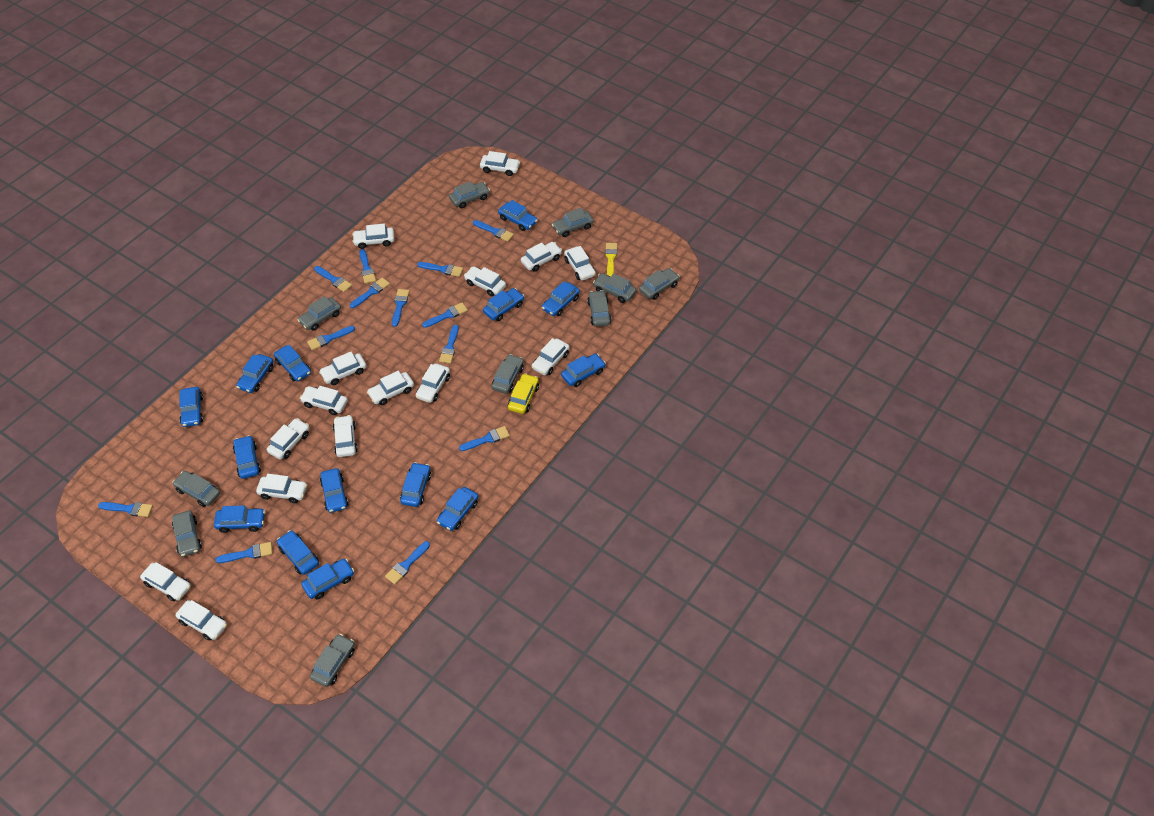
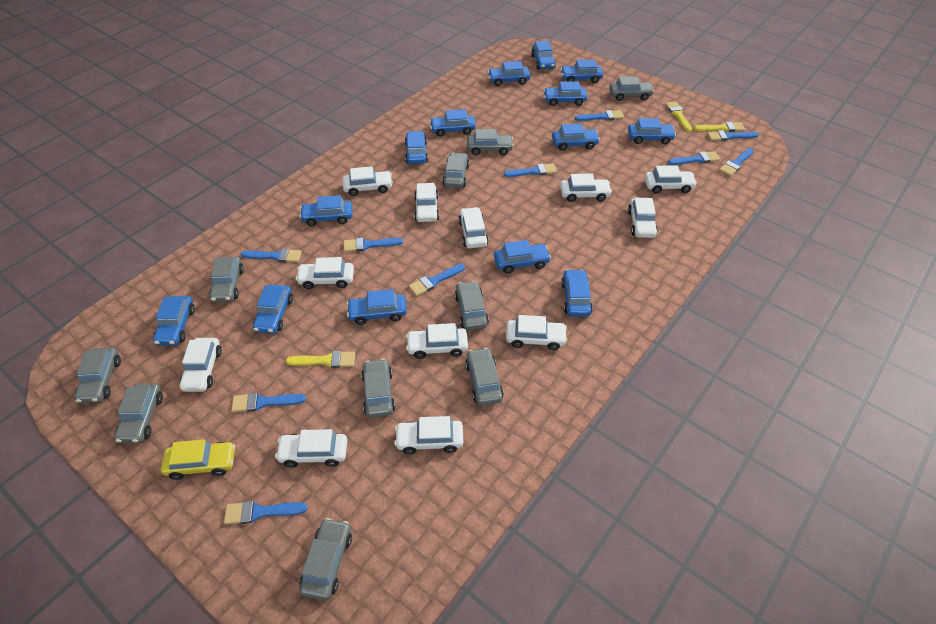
blue brush: [98,502,153,517] [216,542,273,563] [307,326,355,350] [314,266,352,292] [350,278,390,308] [359,249,376,284] [385,541,430,584] [392,289,409,327] [417,262,463,277] [422,303,468,328] [439,325,459,363] [459,426,510,451] [473,220,514,242] = 13 -> [224,501,308,524] [231,393,306,412] [241,248,302,262] [344,238,403,252] [409,264,465,296] [504,163,557,177] [575,110,624,121] [668,151,720,165] [707,130,759,141] [719,148,754,176] = 10
white car: [140,562,191,601] [176,600,227,641] [256,474,307,503] [267,418,309,460] [300,386,348,415] [319,352,366,385] [333,415,358,457] [352,224,394,249] [367,371,414,405] [416,363,450,403] [464,266,506,297] [480,151,520,176] [521,242,562,272] [532,338,570,375] [564,246,596,281] = 15 -> [180,338,222,392] [275,429,347,468] [295,257,354,289] [343,166,393,196] [394,416,463,455] [406,323,468,359] [414,183,439,222] [458,207,489,248] [506,315,567,350] [560,174,612,202] [628,198,658,238] [644,165,697,193] = 12
yellow brush: [605,243,617,277] = 1 -> [286,351,355,368] [665,101,692,132] [694,122,745,132] = 3

